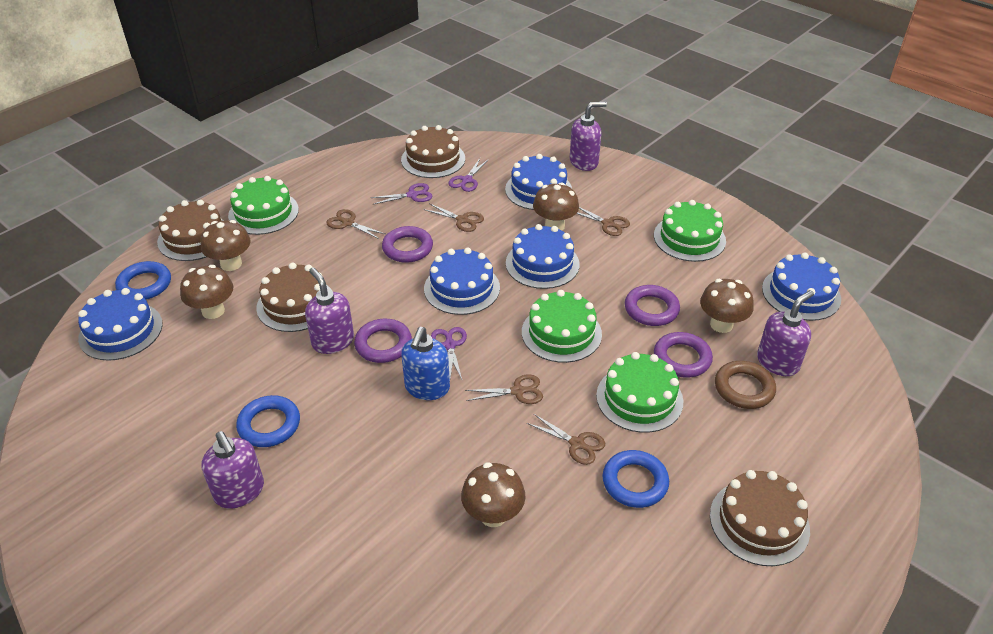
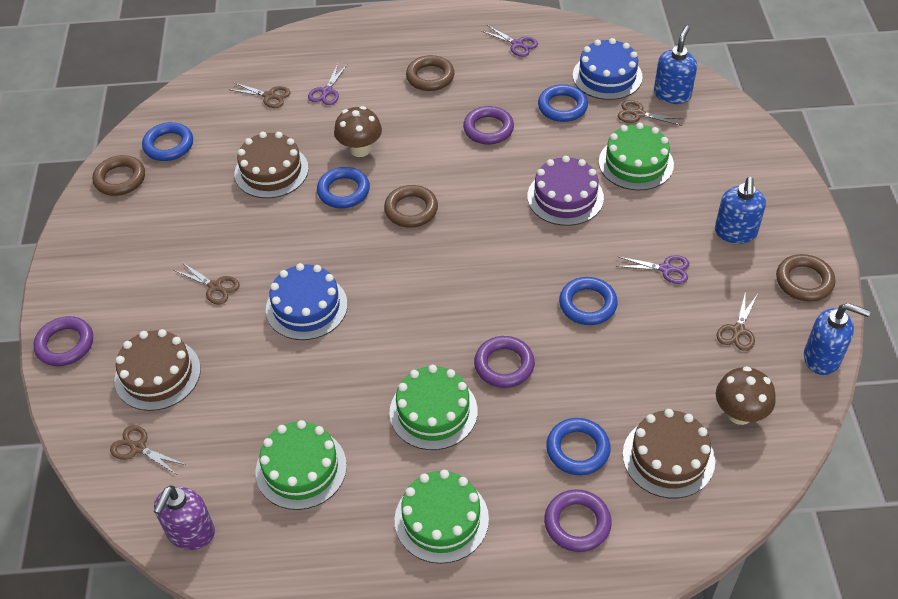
blue cake: [78,288,163,361] [424,248,500,315] [505,154,572,210] [506,224,579,289] [762,252,841,321] = 5 -> [266,263,348,340] [573,38,643,100] = 2
blue ring: [115,261,171,300] [236,395,300,447] [602,450,669,508] = 3 -> [142,122,193,161] [317,167,370,208] [538,84,588,122] [546,418,611,475] [559,277,618,325] = 5
blue soap dispenser: [401,327,450,400] = 1 -> [654,26,697,104] [715,177,766,244] [804,303,871,375] = 3
brown cake: [157,200,224,261] [256,263,331,332] [401,125,465,178] [710,470,810,566] = 4 -> [114,329,201,411] [234,132,309,198] [623,409,715,498] = 3
brown mushroom: [180,265,233,319] [200,220,250,271] [461,462,526,527] [533,182,579,231] [700,279,753,333] = 5 -> [334,106,382,157] [716,366,776,425] = 2
brown ring: [715,361,776,409] = 1 -> [92,155,145,196] [384,185,438,228] [406,55,455,91] [776,254,835,302] = 4
purple cake: none = 0 -> [527,156,604,226] = 1
purple soap dispenser: [201,431,264,509] [305,267,354,354] [570,101,607,171] [757,290,814,376] = 4 -> [154,485,215,550] = 1

